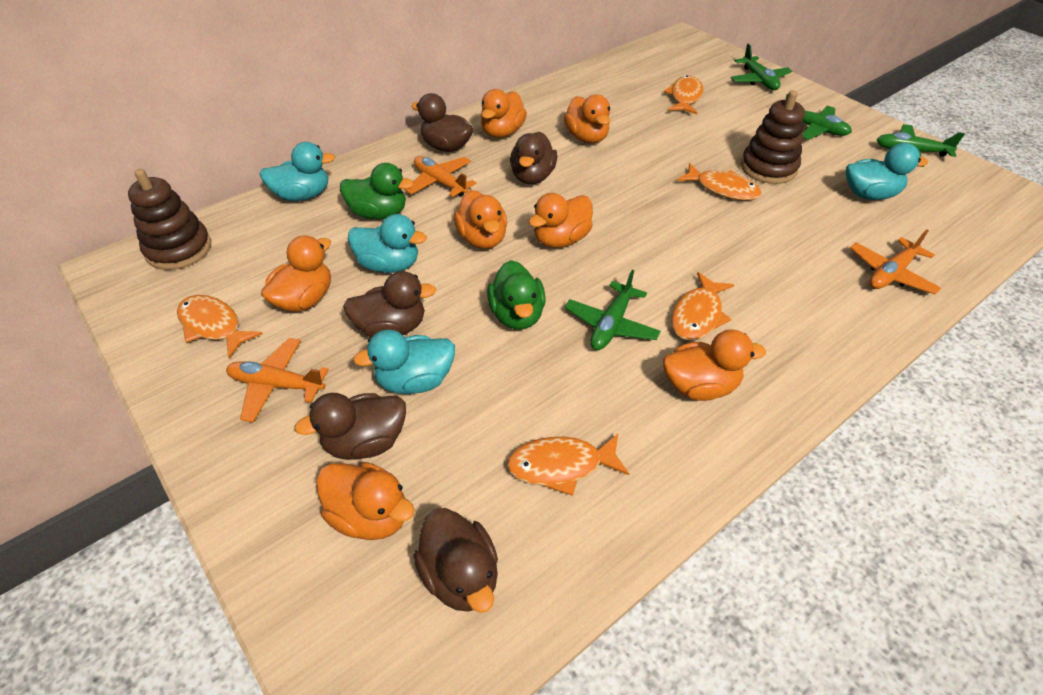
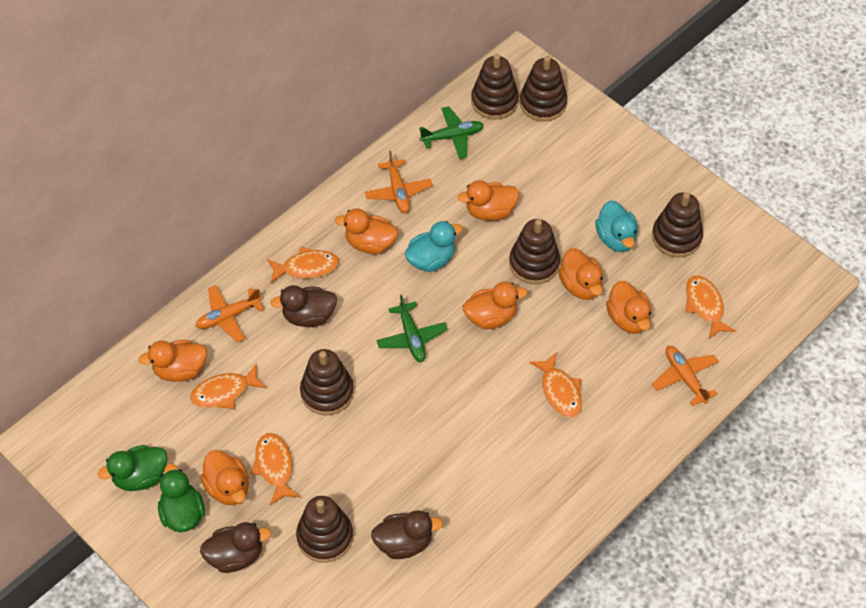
brown duck: [294,393,406,460] [343,271,436,338] [411,93,473,152] [414,508,498,613] [510,132,557,184] = 5 -> [200,522,271,573] [270,285,337,327] [371,510,443,559] = 3
brown stacking toy: [128,169,211,270] [741,90,805,184] = 2 -> [296,496,353,563] [300,349,354,415] [471,54,519,120] [509,219,560,284] [520,56,567,122] [652,192,703,258] = 6
green plane: [565,270,661,350] [730,44,792,90] [786,94,852,140] [877,124,965,167] = 4 -> [376,295,448,362] [419,106,484,159] = 2
turquoise duck: [260,142,335,201] [348,214,427,273] [353,330,455,394] [845,143,928,200] = 4 -> [405,221,463,272] [595,200,638,252] = 2

